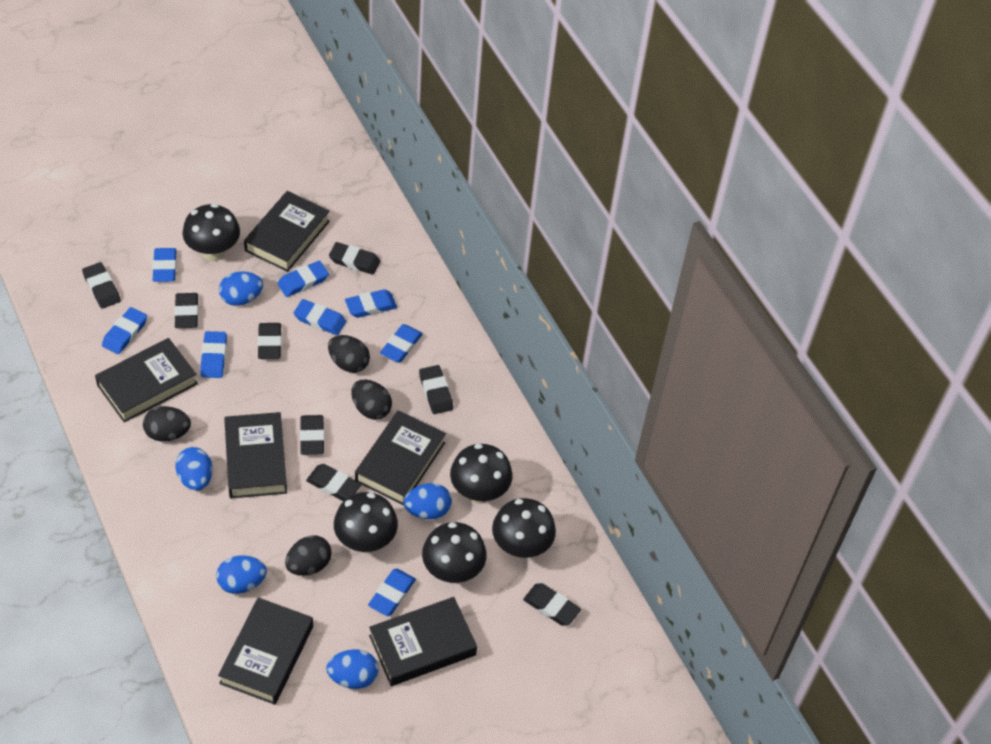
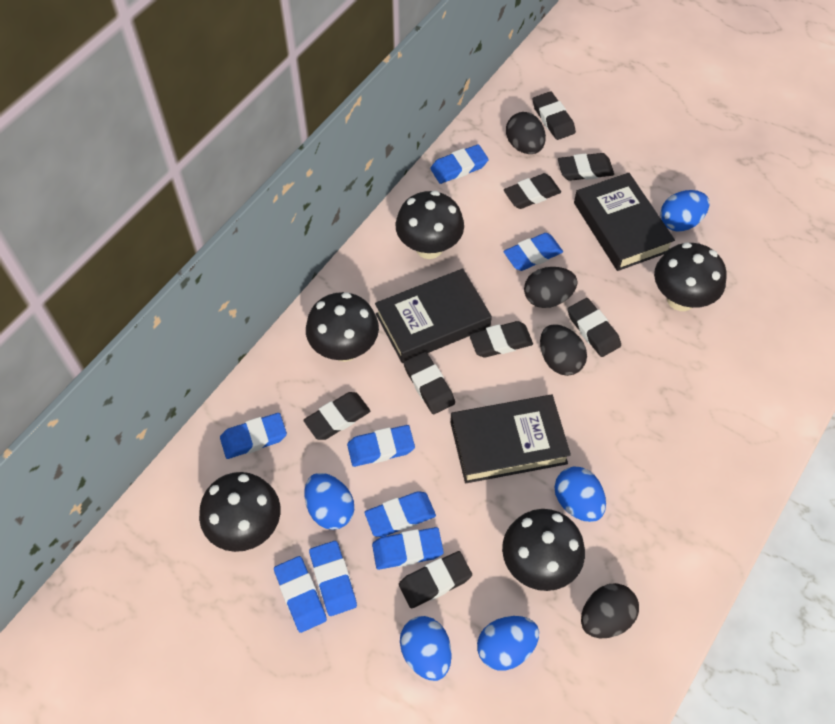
black book: [95,338,198,423] [218,598,313,705] [224,412,287,498] [244,191,330,272] [355,410,446,505] [369,597,477,686] = 6 -> [375,268,492,363] [451,395,571,483] [574,173,675,271] = 3

